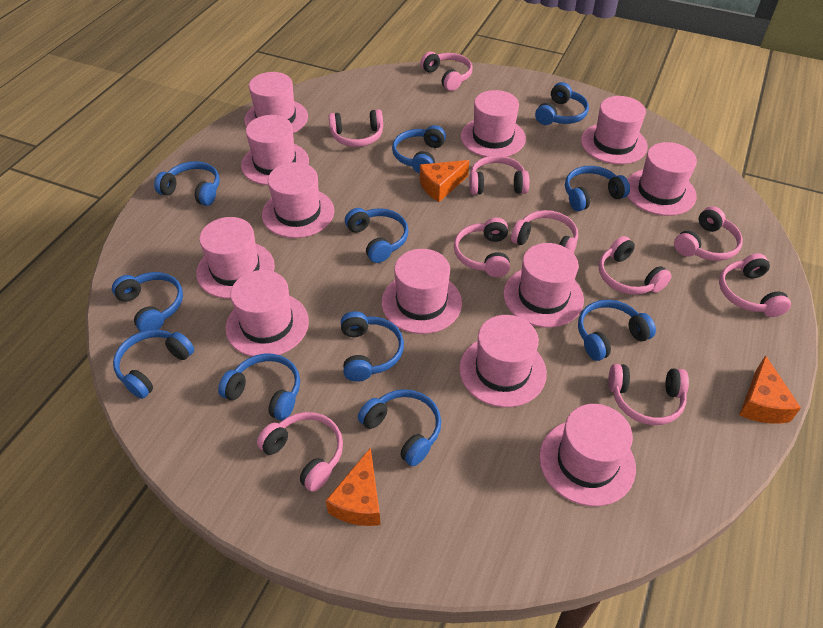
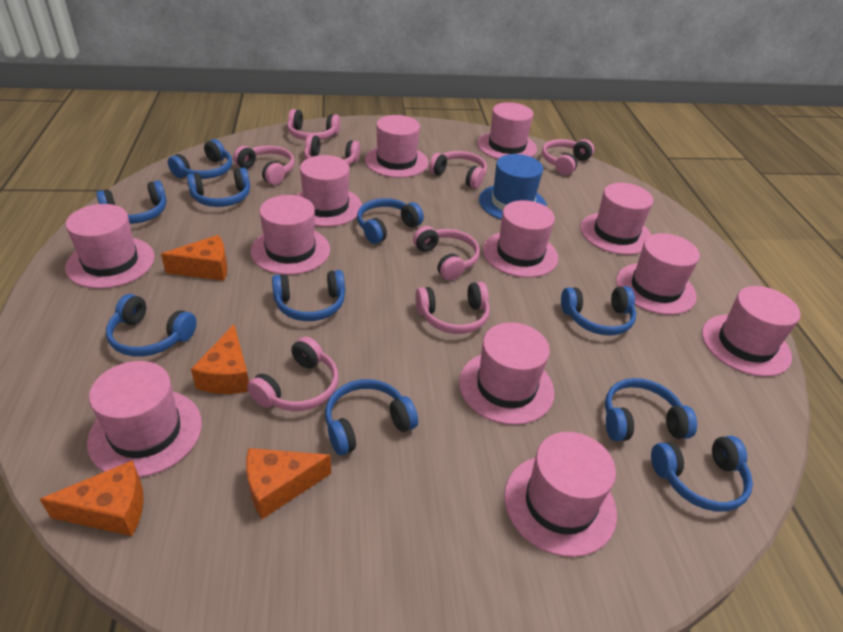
blue hat: none = 0 -> [479,154,547,220] = 1
blue headphones: [112,272,183,332] [113,329,194,399] [154,161,220,206] [218,354,300,421] [341,311,404,382] [345,208,409,263] [358,389,441,466] [392,125,446,174] [535,82,589,125] [565,166,630,211] [578,300,656,361] = 11 -> [96,180,167,224] [106,294,197,357] [168,139,232,179] [187,168,250,207] [272,270,345,321] [325,379,418,455] [357,198,424,244] [561,286,636,336] [605,378,697,441] [651,436,753,511] = 10
orange cheese: [326,448,381,526] [420,160,469,202] [739,355,801,423] = 3 -> [39,461,144,536] [161,235,227,281] [191,324,249,394] [246,448,331,519] = 4
pink headphones: [257,412,343,492] [329,109,383,147] [420,51,473,91] [454,217,510,277] [469,155,529,195] [511,210,578,253] [599,236,672,295] [608,364,689,425] [674,206,743,261] [719,253,791,317] = 10 -> [233,146,295,185] [247,336,338,411] [287,109,340,140] [304,135,360,165] [413,226,480,281] [415,282,490,334] [429,151,487,189] [542,139,594,175] = 8

